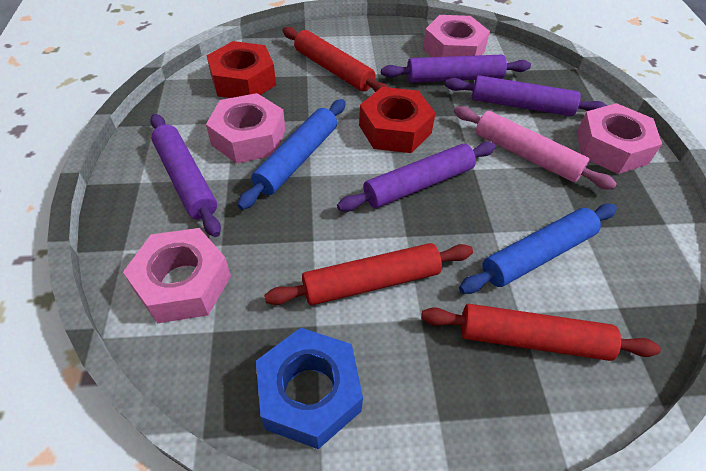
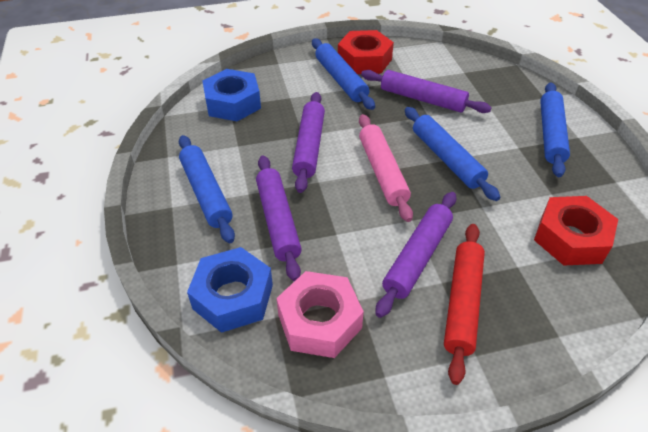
blue nut: [256,328,363,449] = 1 -> [187,247,273,333] [202,69,261,121] = 2
blue rolling pin: [237,99,346,210] [459,204,617,294] = 2 -> [179,135,235,243] [312,38,375,110] [405,107,500,201] [540,82,570,177] = 4
pink nut: [123,228,231,323] [206,93,285,164] [423,15,490,57] [577,103,662,174] = 4 -> [276,271,364,358] = 1
red rolling pin: [264,243,473,305] [283,27,388,92] [421,304,661,361] = 3 -> [444,224,485,385] = 1

